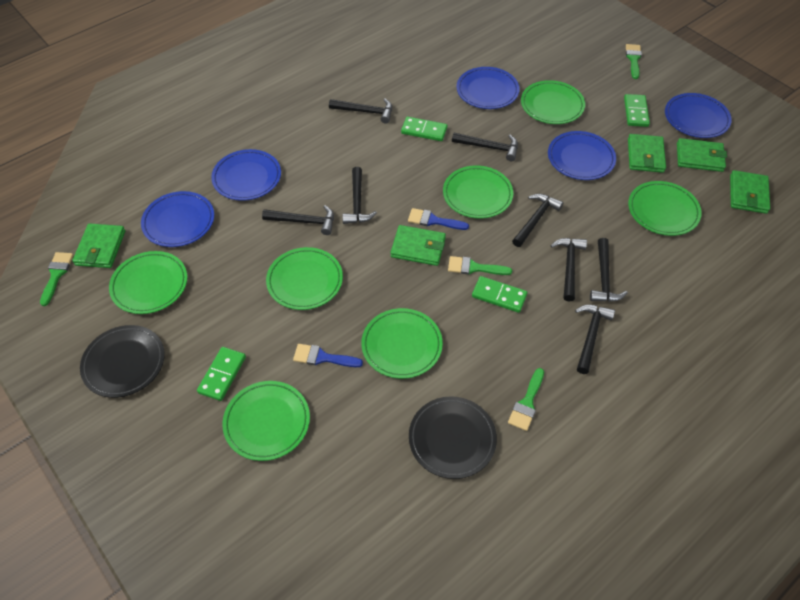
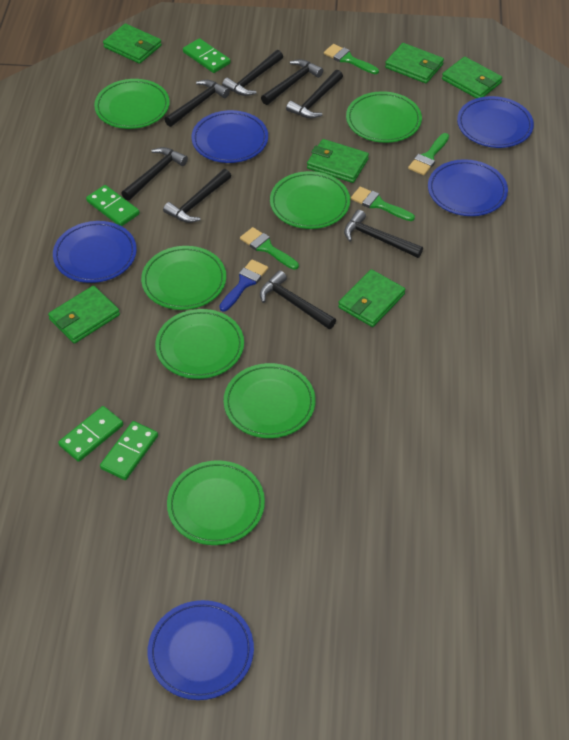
black plate: [80,325,165,398] [409,396,497,479] = 2 -> none = 0
blue brush: [293,344,363,367] [408,208,469,230] = 2 -> [219,259,268,312] = 1
green wallet: [73,223,125,268] [391,225,446,266] [628,134,666,173] [677,138,727,172] [730,170,770,214] = 5 -> [48,286,120,344] [103,24,162,64] [307,139,369,183] [338,269,405,327] [385,43,444,83] [442,57,502,98] = 6

